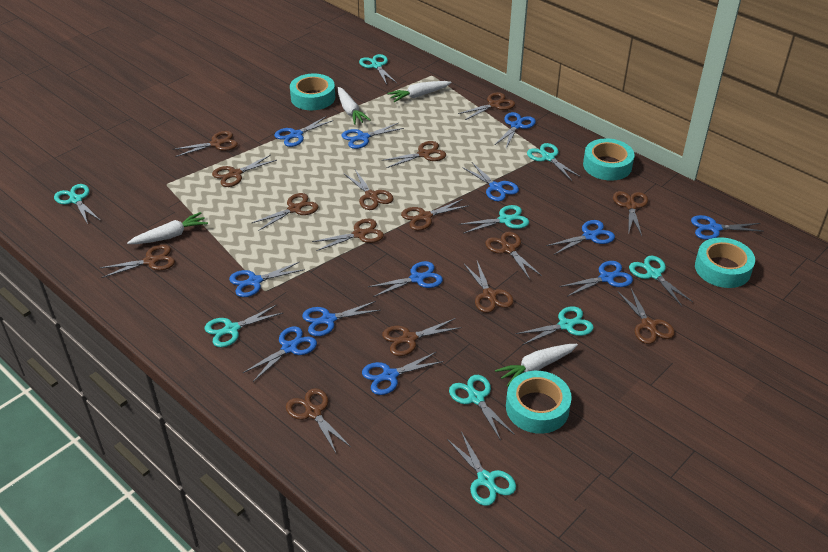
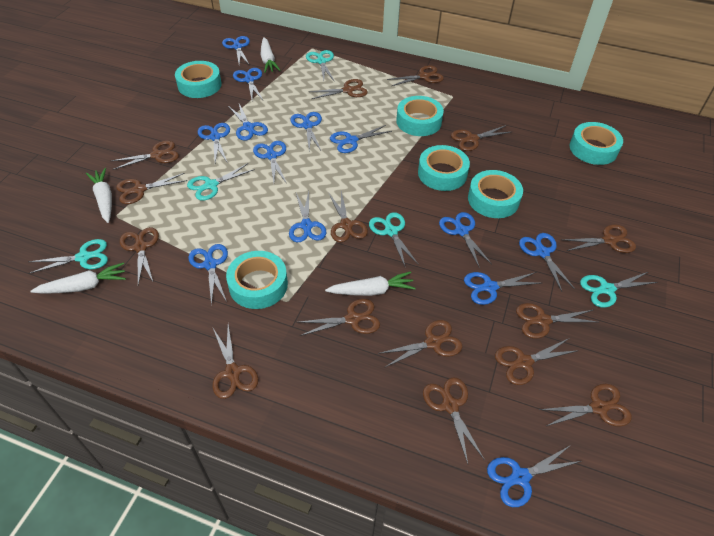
blue scissors: [229,262,305,297] [243,326,317,382] [274,116,334,147] [302,301,380,336] [342,123,404,149] [362,352,444,395] [368,261,443,297] [462,162,519,201] [495,112,536,148] [546,220,615,255] [560,261,633,297] [691,215,764,240] = 12 -> [188,244,228,306] [198,123,230,163] [222,36,250,64] [228,104,268,141] [233,68,263,100] [253,141,287,184] [289,191,326,242] [290,112,322,150] [330,125,392,153] [439,212,492,266] [464,272,541,305] [487,445,581,507] [519,233,575,291] = 13
turquoise scissors: [54,184,101,224] [205,305,283,347] [359,54,397,85] [447,432,516,506] [449,375,515,440] [459,205,529,234] [516,306,594,345] [527,143,582,181] [629,256,693,306] = 9 -> [28,239,108,274] [187,163,255,201] [306,50,335,82] [369,212,419,268] [580,272,657,308] = 5
turquoise tape: [290,74,335,110] [506,371,572,434] [583,138,635,181] [695,237,755,288] = 4 -> [175,61,222,98] [226,251,288,309] [396,96,444,136] [418,145,470,191] [468,170,523,218] [570,122,623,165] = 6

